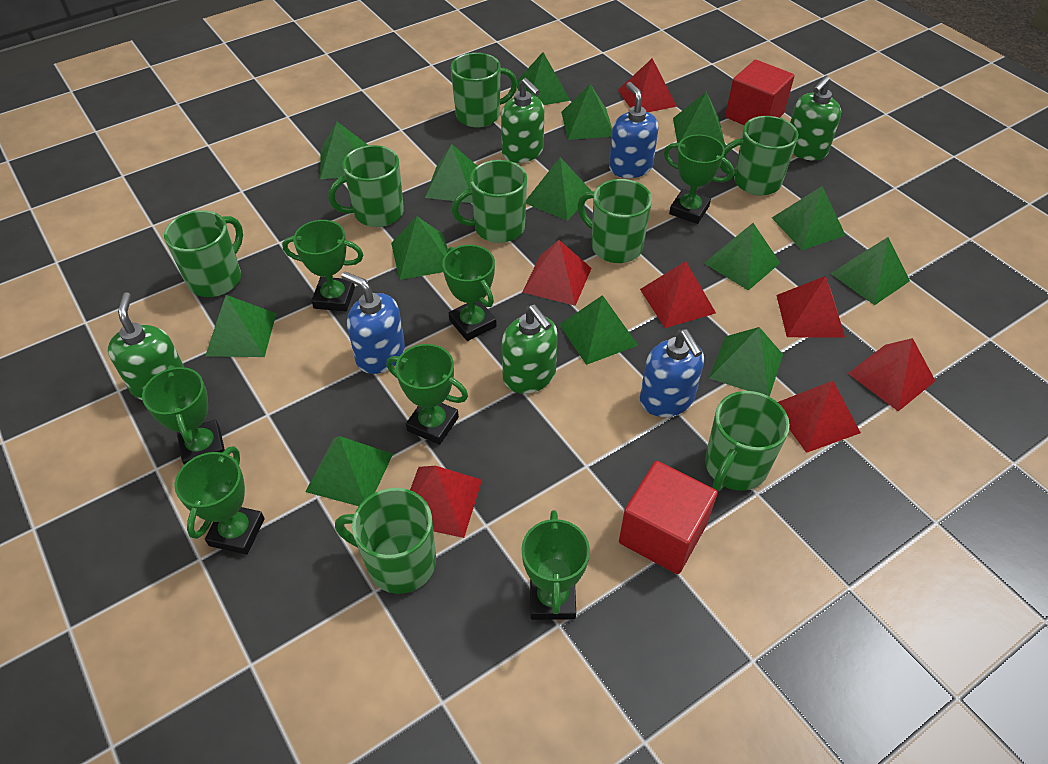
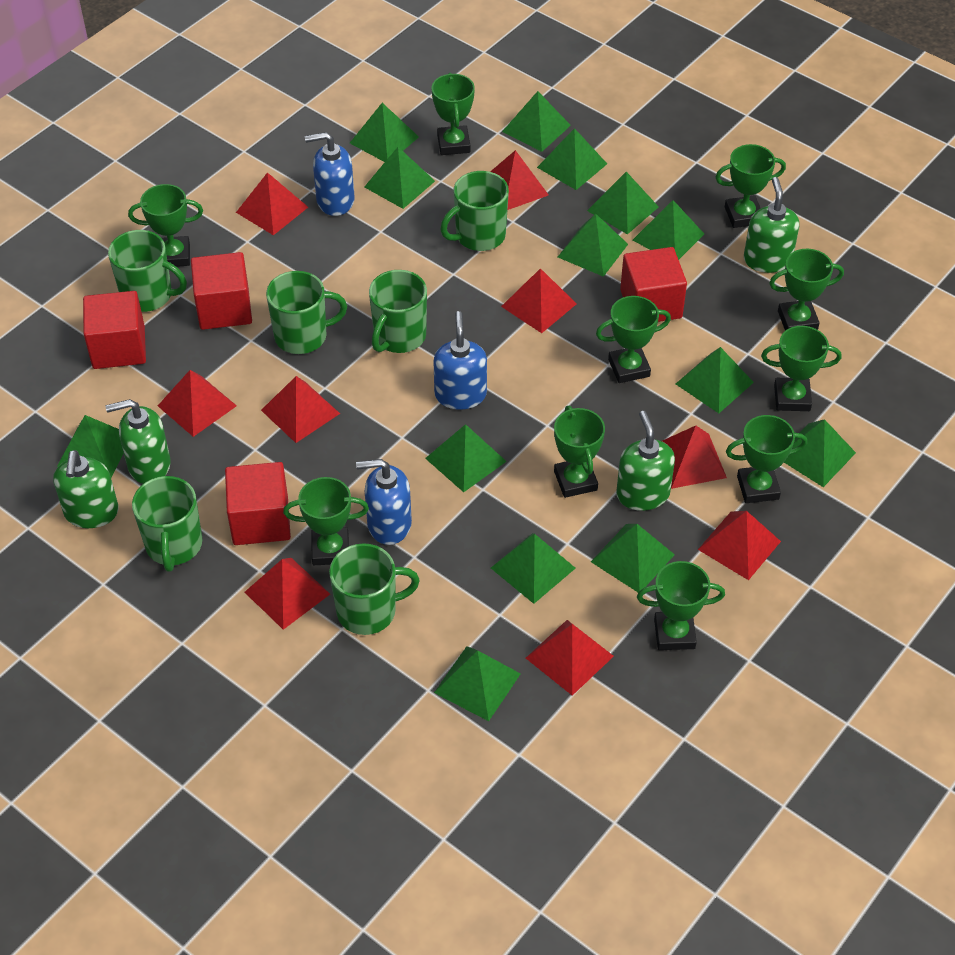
green mug: [164,210,243,297] [328,145,404,227] [335,488,436,594] [451,53,517,128] [452,160,527,243] [577,179,652,263] [705,391,790,491] [720,116,798,195] = 8 -> [108,230,187,312] [132,476,202,572] [266,271,347,354] [329,543,420,635] [369,270,427,353] [440,171,509,251] = 6
green trophy: [142,365,225,465] [175,446,265,555] [282,220,363,311] [387,344,468,445] [442,245,497,341] [521,510,590,620] [664,135,734,224] = 7 -> [128,184,203,267] [283,477,369,565] [432,73,475,155] [554,406,605,498] [596,296,671,383] [637,561,725,650] [715,144,786,228] [726,415,807,503] [761,326,841,411] [769,249,844,331] = 10
red cube: [619,461,718,574] [725,60,795,125] = 2 -> [83,291,146,369] [191,252,252,330] [225,462,291,545] [620,247,687,322] = 4
red pyramid: [410,466,482,538] [522,240,592,306] [618,58,677,112] [640,261,716,328] [776,276,845,338] [778,381,861,453] [848,338,935,411] = 7 -> [158,370,237,437] [236,172,308,235] [244,558,330,630] [261,376,340,443] [490,150,549,210] [501,268,576,333] [526,620,614,696] [662,426,727,489] [698,511,781,580] = 9

